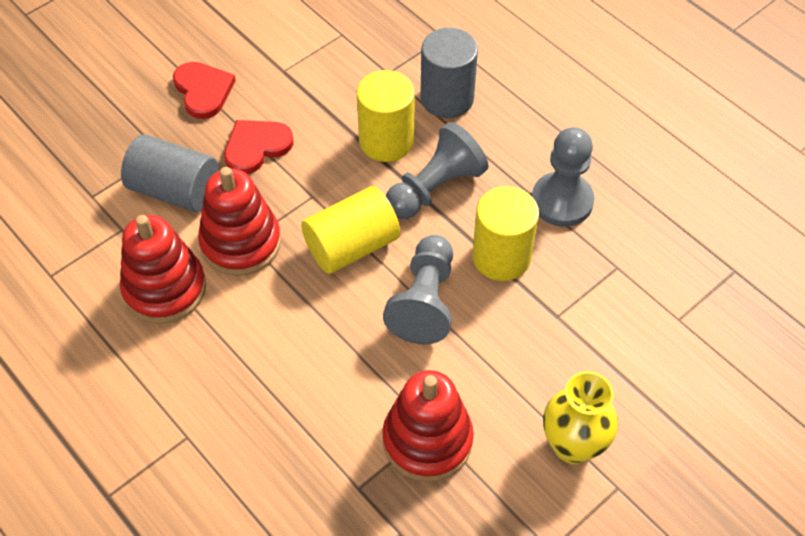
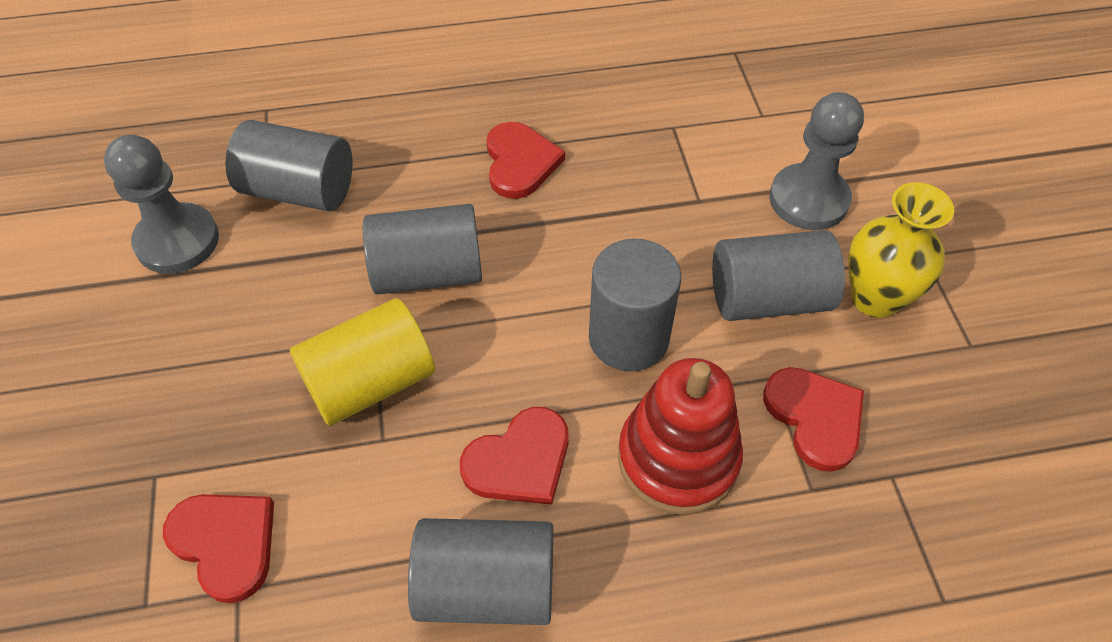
grey cylinder: [121,134,218,212] [420,28,478,118] = 2 -> [225,120,353,212] [363,204,482,295] [408,518,553,625] [589,239,681,371] [712,230,845,321] = 5
grey pawn: [383,235,453,344] [386,122,489,219] [532,127,594,227] = 3 -> [104,135,219,274] [769,92,864,230] = 2
red heart: [173,62,236,119] [224,120,293,174] = 2 -> [163,494,274,603] [460,407,569,505] [486,122,565,199] [763,367,864,472] = 4
red stacking toy: [120,215,206,324] [198,167,281,276] [382,370,474,482] = 3 -> [618,358,743,515] = 1
yellow cylinder: [301,186,400,274] [357,70,415,162] [472,186,539,281] = 3 -> [290,298,435,426] = 1

